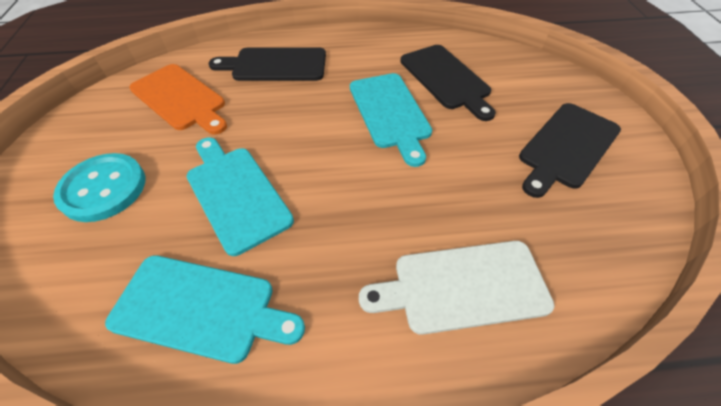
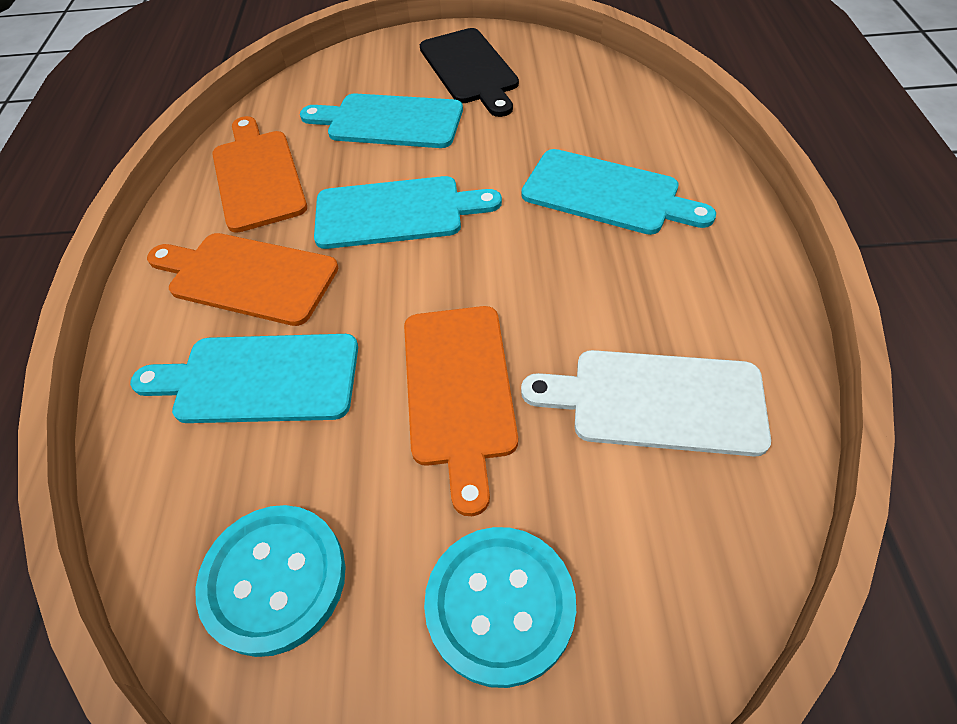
black cutting board: [209,47,326,81] [400,45,496,121] [519,103,621,198] = 3 -> [420,28,519,117] = 1
orange cutting board: [129,64,227,135] = 1 -> [147,233,338,326] [212,116,307,233] [404,306,518,516] = 3
turquoise button: [53,153,145,222] = 1 -> [195,505,346,657] [424,527,576,688] = 2
turquoise cutting board: [105,255,305,364] [186,137,294,256] [350,73,432,167] = 3 -> [130,334,358,423] [300,93,463,148] [314,176,502,249] [521,149,716,235] = 4

